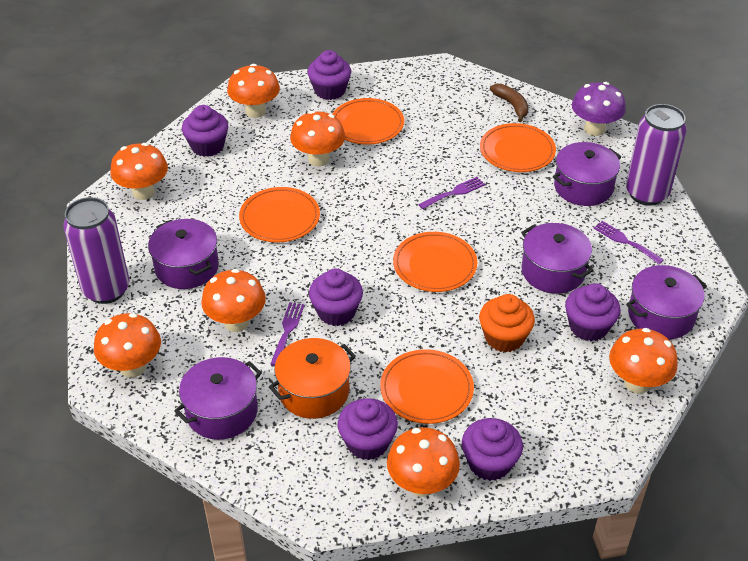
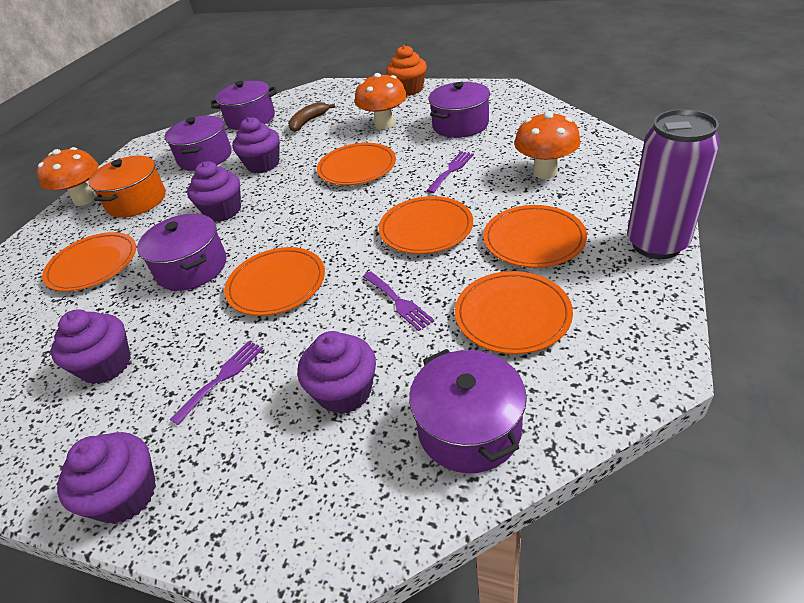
orange mushroom: [94,313,161,378] [110,143,168,200] [201,269,266,332] [227,64,280,118] [290,111,345,166] [387,427,460,497] [609,328,678,394] = 7 -> [37,147,99,206] [355,73,407,130] [514,111,581,179] = 3
orange plate: [239,187,320,242] [333,98,404,145] [380,349,474,424] [393,232,477,292] [480,123,556,172] = 5 -> [42,232,136,292] [224,247,325,316] [317,143,396,185] [379,196,473,254] [455,271,573,354] [483,205,587,268] = 6
purple can: [63,197,130,304] [626,104,687,206] = 2 -> [627,109,720,259] = 1
purple cupcake: [182,105,228,157] [308,50,351,100] [309,269,363,326] [338,398,398,460] [462,418,523,481] [565,283,621,341] = 6 -> [51,310,131,384] [57,432,156,524] [187,161,241,222] [232,117,279,173] [297,331,376,414] = 5
purple mushroom: [572,82,626,136] = 1 -> none = 0

